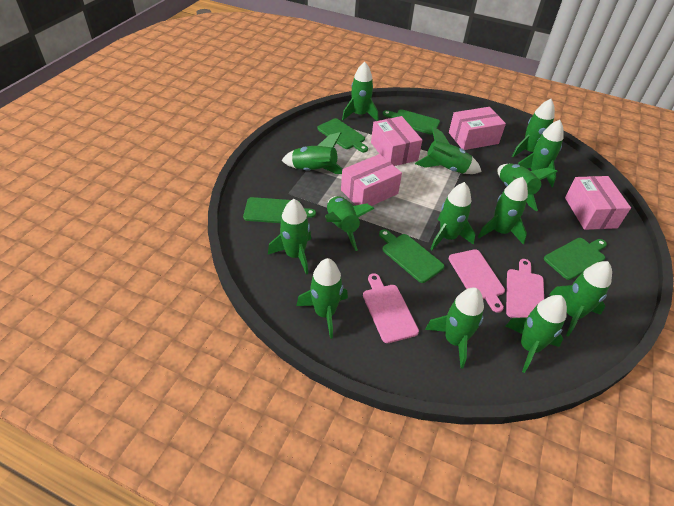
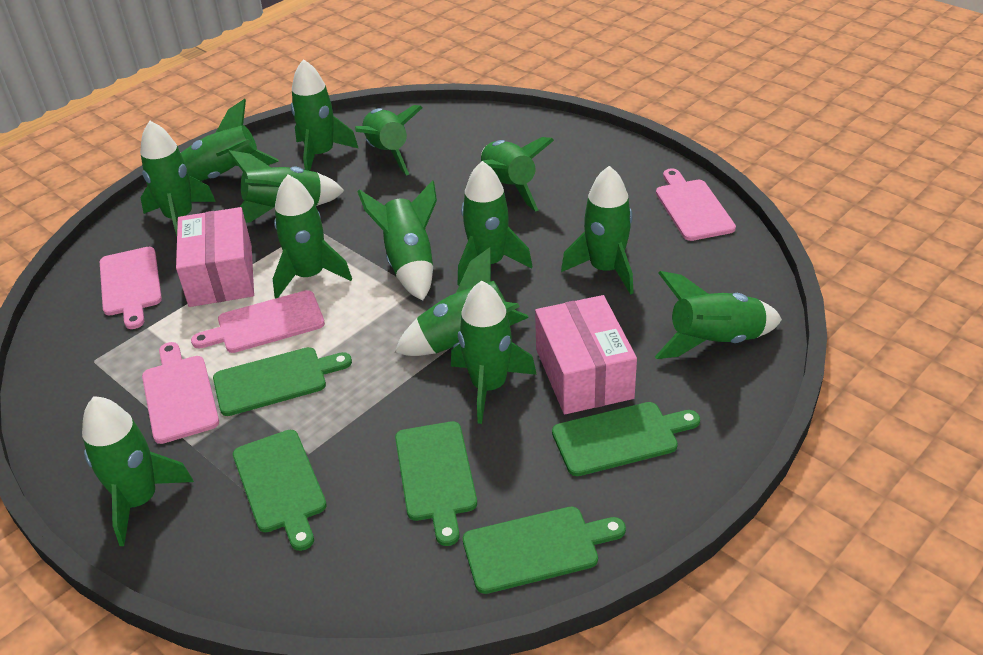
pink box: [341,154,402,206] [371,116,422,166] [449,107,506,150] [565,176,631,230] = 4 -> [176,207,254,307] [535,295,637,414] = 2
pink cutting board: [363,273,419,343] [449,249,505,313] [506,259,544,318] = 3 -> [100,247,162,329] [142,342,219,444] [191,290,325,353] [656,168,736,241] = 4

